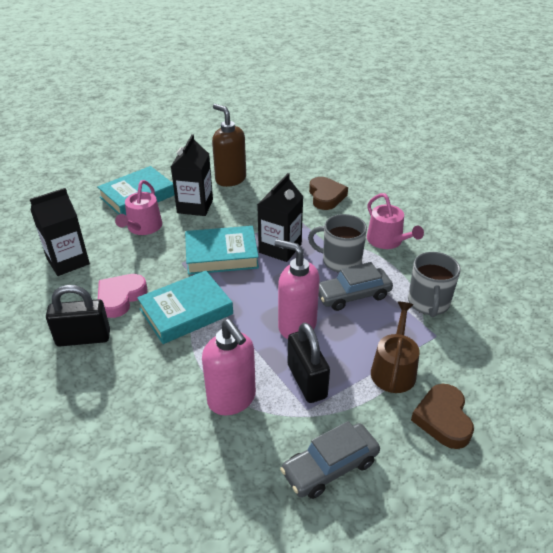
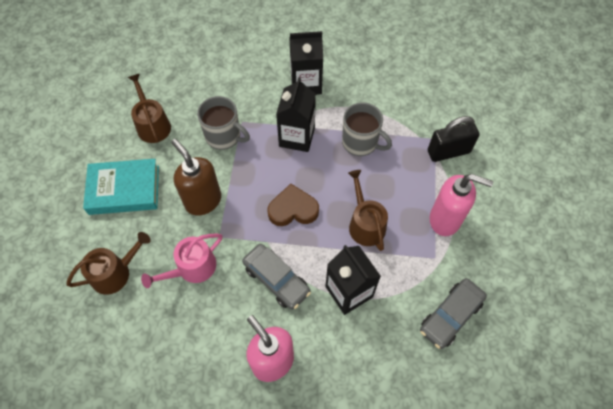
black padlock: [46,285,110,346] [288,323,330,403] = 2 -> [428,116,480,162] = 1
brown heart: [309,177,348,210] [411,384,474,449] = 2 -> [267,184,319,226] = 1
brown watering can: [371,302,420,393] = 1 -> [66,232,151,295] [128,74,171,143] [348,170,388,251] = 3
pink heart: [98,274,147,318] = 1 -> none = 0
pink watering can: [115,180,162,235] [367,193,424,249] = 2 -> [141,233,222,288] = 1
turquoise book: [97,166,174,215] [137,271,233,344] [185,226,259,275] = 3 -> [83,159,159,215] = 1

